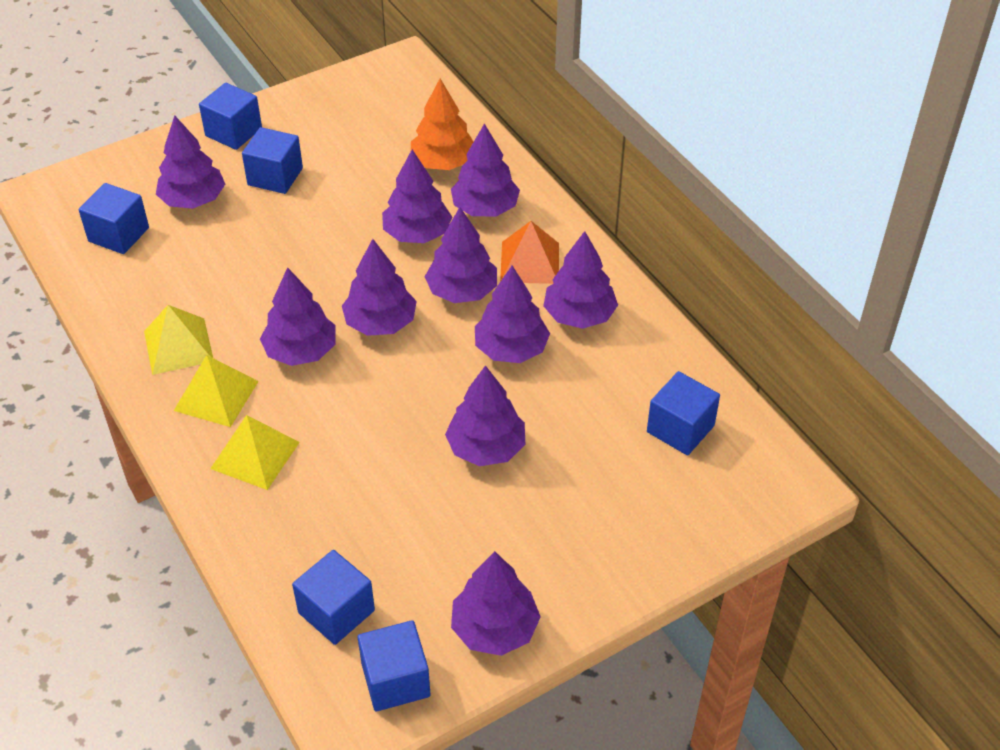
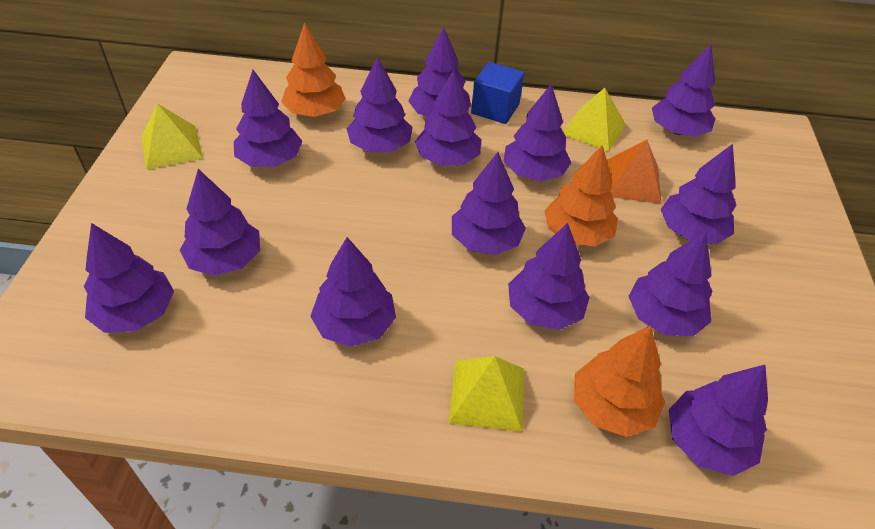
blue cube: [79,183,149,254] [199,83,262,150] [242,127,303,194] [292,550,375,645] [358,620,431,712] [647,371,720,455] = 6 -> [471,62,524,124] = 1
orange tree: [411,79,474,170] = 1 -> [281,23,345,117] [544,145,618,246] [574,326,665,437] = 3
purple tree: [156,115,225,209] [260,267,335,366] [342,239,417,336] [382,149,452,243] [425,207,497,303] [445,365,525,466] [451,123,520,217] [451,551,541,656] [475,266,550,363] [543,231,618,329] = 10 -> [84,223,174,333] [180,169,260,276] [234,70,303,167] [310,237,396,347] [347,56,413,152] [408,27,471,116] [415,70,481,166] [452,152,526,255] [504,84,571,181] [508,223,590,330] [629,231,713,336] [652,45,715,137] [661,144,736,244] [669,365,768,476] = 14

